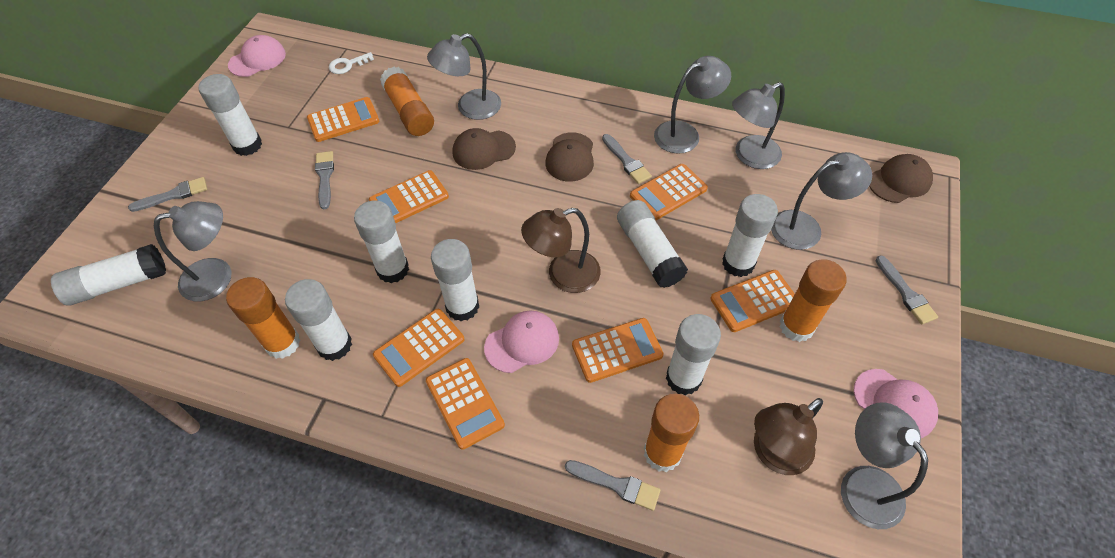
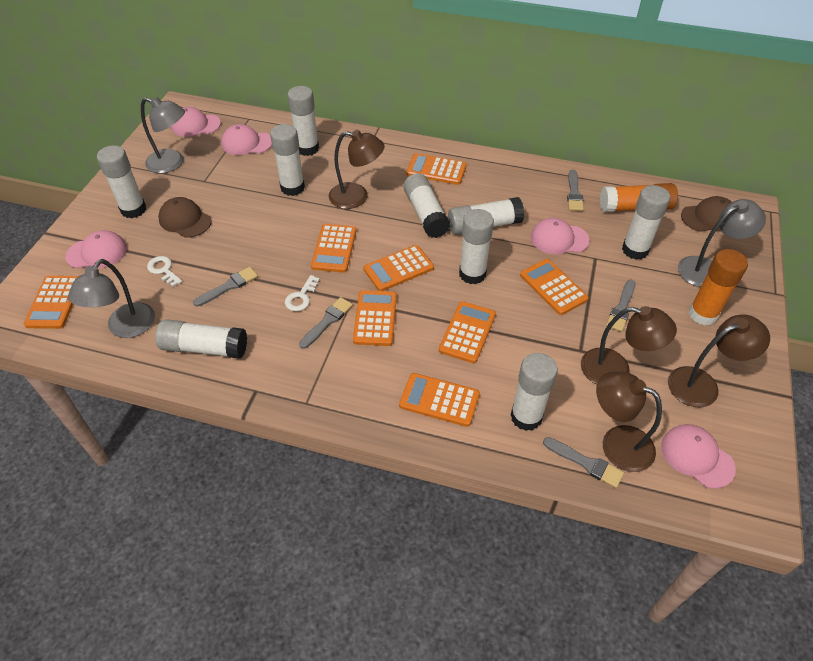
brown cap: [452,128,516,170] [545,132,594,182] [869,154,933,203] = 3 -> [158,197,212,237] [681,196,732,232] = 2
brown lamp: [521,208,601,293] [754,398,823,475] = 2 -> [328,130,384,209] [581,306,677,384] [596,372,662,472] [668,314,770,407] = 4
grey lamp: [154,201,231,301] [427,33,501,120] [654,56,731,154] [732,82,785,169] [771,152,872,250] [841,402,928,529] = 6 -> [68,259,155,338] [141,97,185,173] [678,199,766,287] = 3
orange calculator: [307,97,379,142] [369,170,449,223] [373,309,464,387] [426,358,505,450] [572,318,664,383] [630,164,708,220] [710,270,795,332] = 7 -> [24,276,79,329] [311,224,356,273] [353,290,397,346] [363,245,434,291] [399,373,480,427] [406,153,467,185] [439,301,496,363] [520,259,589,315] = 8
orange glue stick: [226,277,300,359] [380,67,434,136] [644,394,699,472] [779,259,847,342] = 4 -> [600,183,678,212] [689,249,748,325] = 2
pink cap: [228,35,286,77] [484,310,559,373] [854,369,938,438] = 3 -> [65,230,127,268] [171,107,221,137] [221,124,272,155] [531,218,590,254] [661,424,736,489] = 5
white glue stick: [51,244,166,306] [198,74,262,156] [285,279,352,361] [354,200,409,283] [431,239,479,321] [617,200,688,288] [666,314,721,395] [722,194,778,277] = 8 -> [97,145,146,219] [156,319,247,359] [270,124,305,196] [287,86,319,156] [404,173,450,238] [448,197,524,235] [459,209,494,284] [511,353,558,431] [622,185,670,260] = 9
white key: [329,52,374,74] = 1 -> [147,256,182,287] [285,275,320,311] = 2

